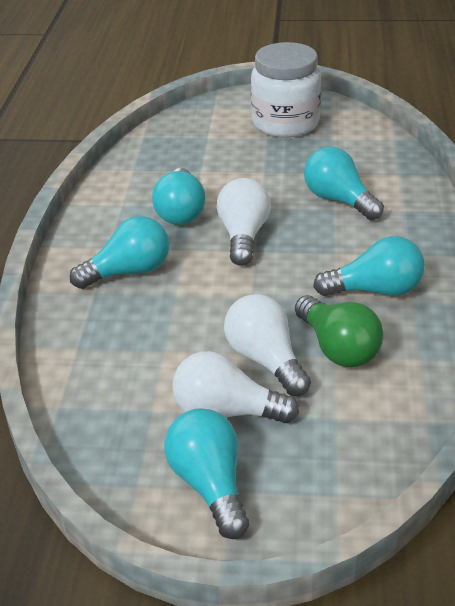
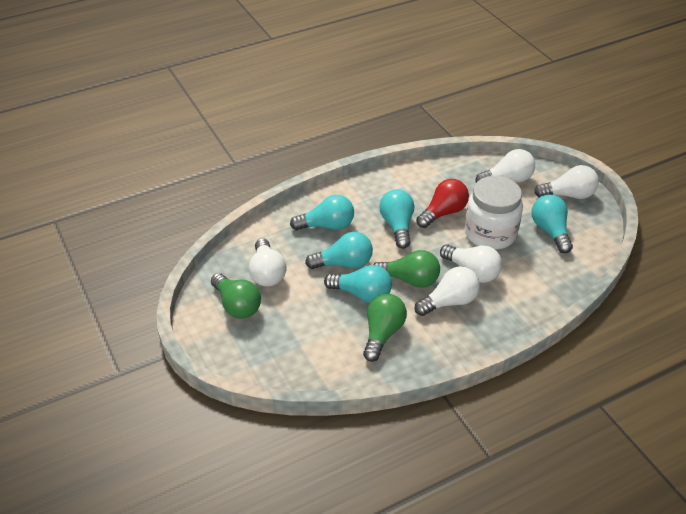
green light bulb: [295,295,383,367] = 1 -> [211,273,261,319] [363,293,407,362] [373,250,440,288] = 3
red light bulb: none = 0 -> [416,179,469,228] = 1
white light bulb: [172,351,299,423] [216,178,271,266] [224,294,311,396] = 3 -> [249,238,287,287] [415,267,480,316] [440,245,502,283] [476,149,535,183] [534,165,599,199] = 5

